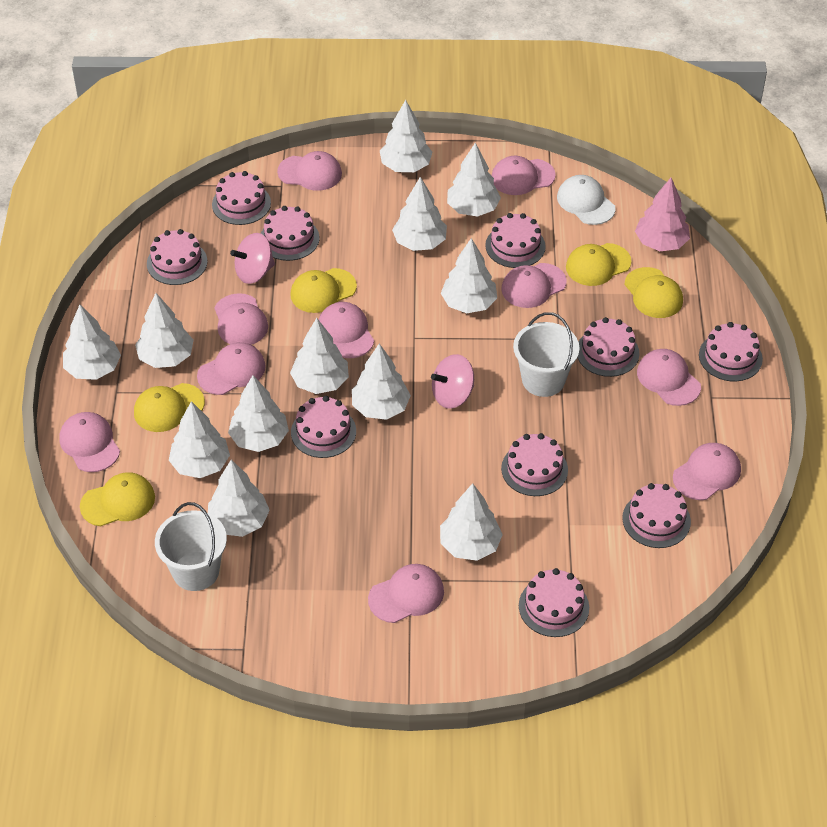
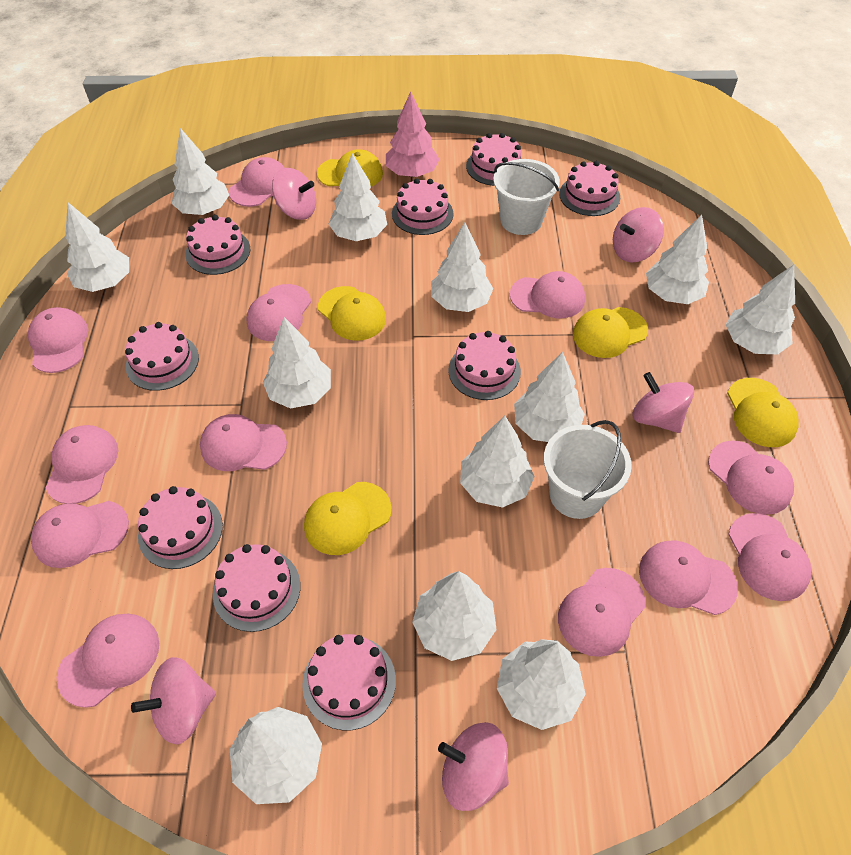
pink cake: [147,229,208,285] [212,171,271,225] [261,206,319,261] [291,396,356,458] [485,213,546,268] [501,433,568,496] [519,568,589,637] [577,317,639,377] [622,483,691,548] [699,322,763,381] = 10 -> [125,322,199,391] [138,486,223,569] [185,215,250,275] [213,544,300,632] [302,634,396,730] [392,178,453,235] [448,331,521,400] [466,133,521,186] [559,161,620,216] = 9
pink cap: [60,412,120,472] [197,342,266,395] [214,293,268,345] [277,151,342,191] [319,302,374,358] [368,564,444,623] [492,156,556,195] [501,263,567,308] [637,349,701,406] [673,443,741,500] = 10 -> [28,307,88,373] [31,501,129,568] [46,425,118,504] [57,614,159,708] [200,414,287,471] [229,157,285,207] [246,284,311,341] [510,271,585,318] [558,568,646,657] [639,540,738,615] [708,441,794,515] [728,513,812,601] = 12
pink spinning top: [230,233,275,284] [431,354,474,409] = 2 -> [131,657,216,744] [272,168,316,220] [438,722,509,811] [613,207,664,262] [633,372,694,433] = 5
white cap: [557,175,616,225] = 1 -> none = 0

